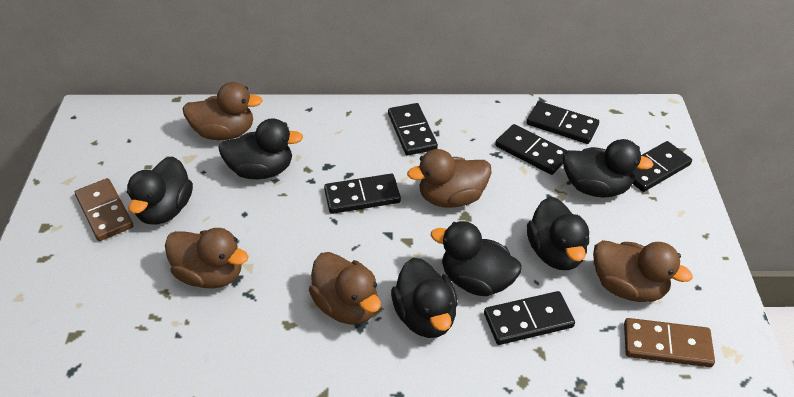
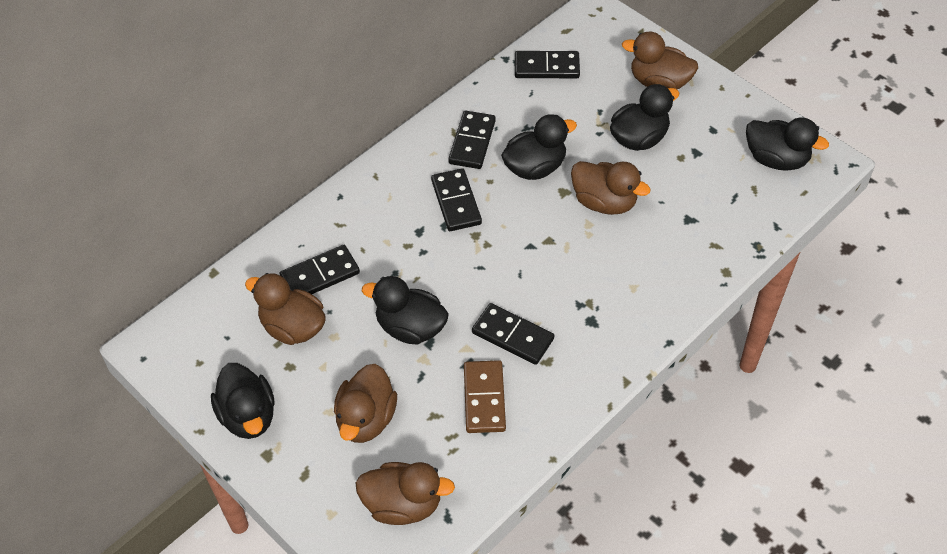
black domino: [324,174,401,214] [388,103,438,156] [484,291,575,345] [495,124,568,175] [527,101,599,144] [632,141,692,192] = 6 -> [279,245,360,294] [431,168,482,231] [448,111,496,169] [472,303,554,365] [515,51,580,78] = 5
black duck: [127,156,193,224] [218,118,303,179] [391,258,458,338] [431,221,522,296] [527,197,589,270] [563,139,653,197] = 6 -> [211,363,275,439] [362,276,449,344] [501,114,577,180] [610,84,680,151] [746,118,829,171] = 5
brown domino: [75,178,134,241] [624,318,715,367] = 2 -> [464,360,506,433] = 1

